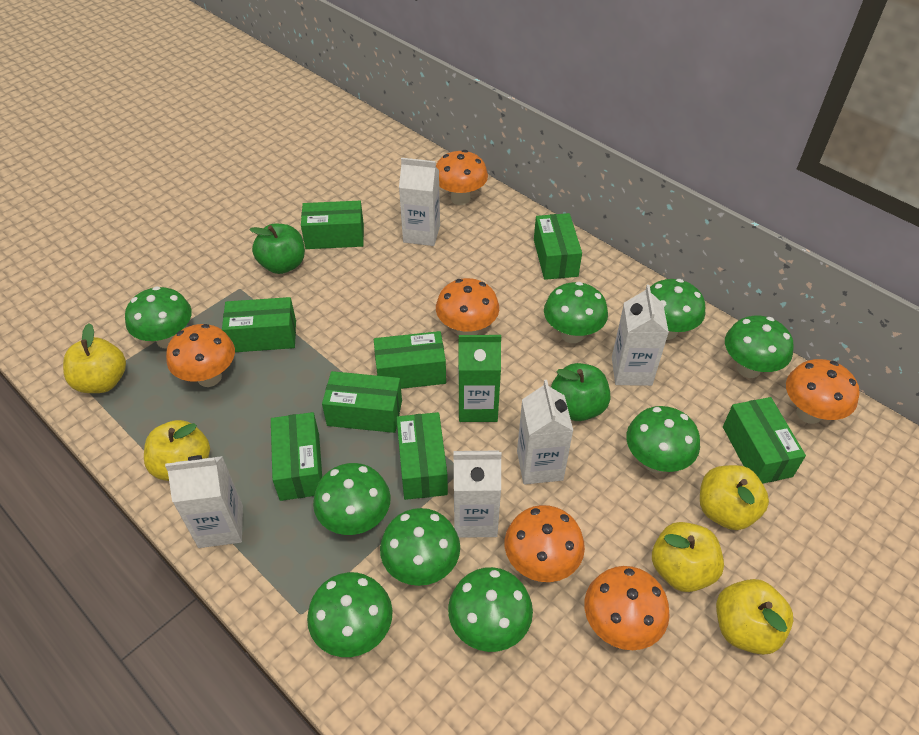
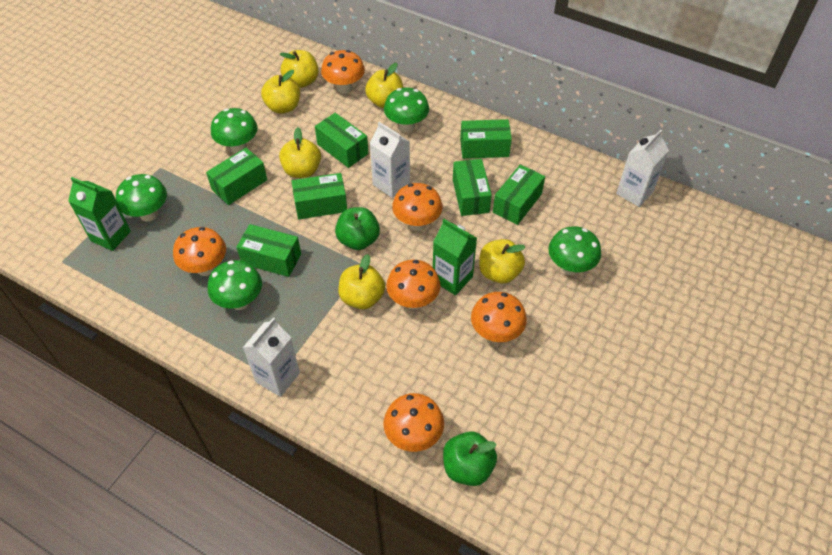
green box: [222,297,296,352] [271,412,322,501] [301,201,364,249] [322,371,402,433] [374,331,446,389] [397,412,448,500] [534,213,582,280] [723,397,806,484] = 8 -> [206,148,267,205] [236,224,301,277] [292,173,347,219] [315,113,368,168] [453,159,492,216] [460,119,512,159] [493,164,545,225] = 7
green carton: [458,335,501,422] = 1 -> [68,177,131,251] [433,219,477,295] = 2
green mushroom: [125,286,192,349] [307,572,393,657] [313,463,391,535] [380,508,460,586] [448,567,533,652] [544,282,608,343] [626,406,700,473] [650,279,705,340] [725,315,794,378] = 9 -> [116,174,167,222] [208,260,262,310] [211,108,258,153] [384,87,429,132] [548,227,601,275] = 5
white carton: [165,455,243,548] [399,158,440,246] [453,451,501,538] [517,380,573,484] [612,285,669,386] = 5 -> [243,317,300,397] [370,122,410,198] [616,130,669,207] = 3
yellow apple: [63,323,126,393] [144,420,210,481] [652,522,724,592] [700,465,769,530] [716,579,793,655] = 5 -> [261,70,300,114] [279,127,321,178] [280,50,319,88] [338,254,385,309] [365,63,403,108] [479,239,525,284] = 6

